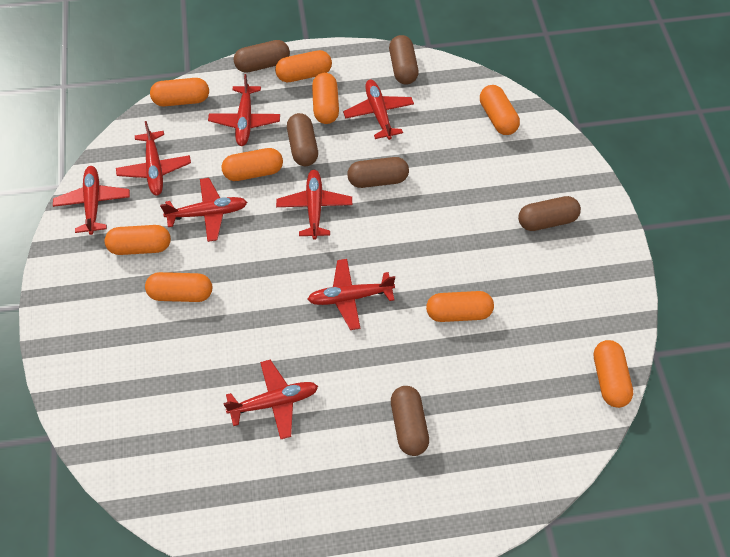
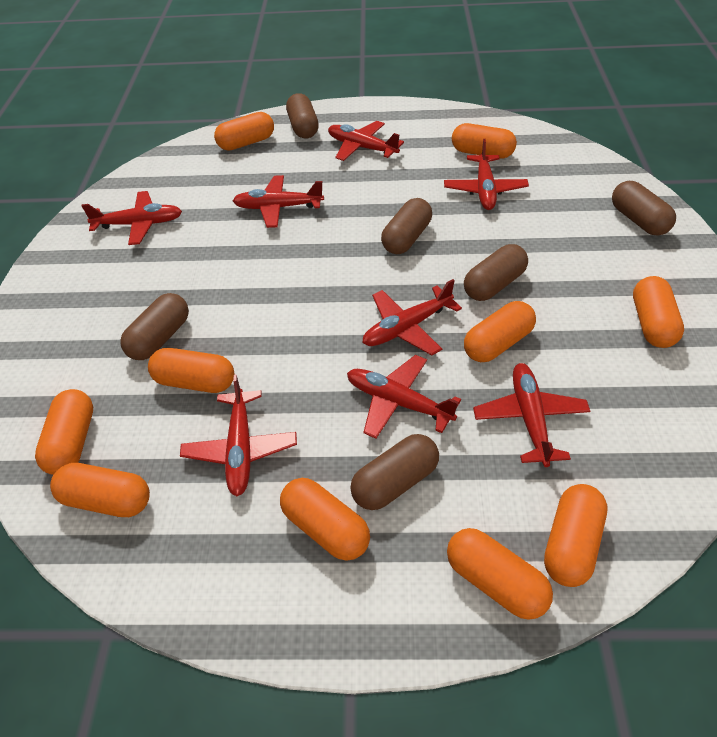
orange capsule: [105,225,171,255] [145,272,212,302] [150,78,209,106] [222,148,283,181] [275,50,332,82] [312,73,339,124] [426,291,494,322] [480,85,520,135] [594,340,633,408] = 9 -> [35,389,93,475] [50,463,150,517] [148,348,234,393] [214,112,274,151] [280,478,370,561] [447,528,553,620] [452,123,517,159] [464,301,536,362] [544,484,607,587] [633,276,684,348] = 10

